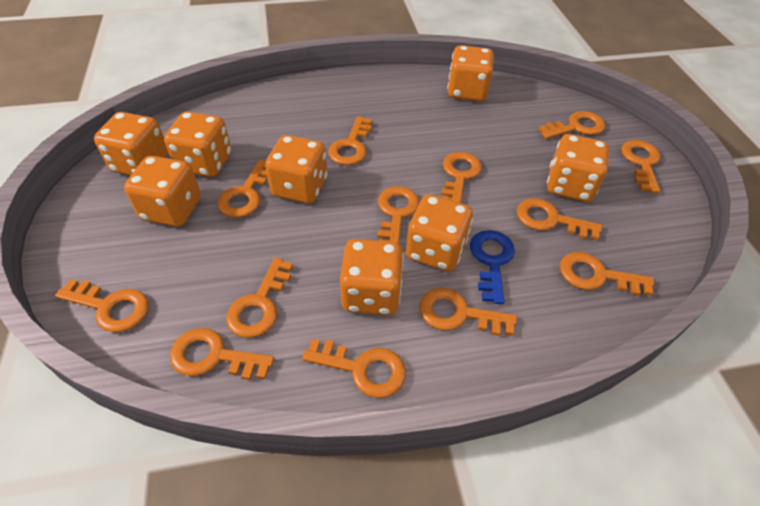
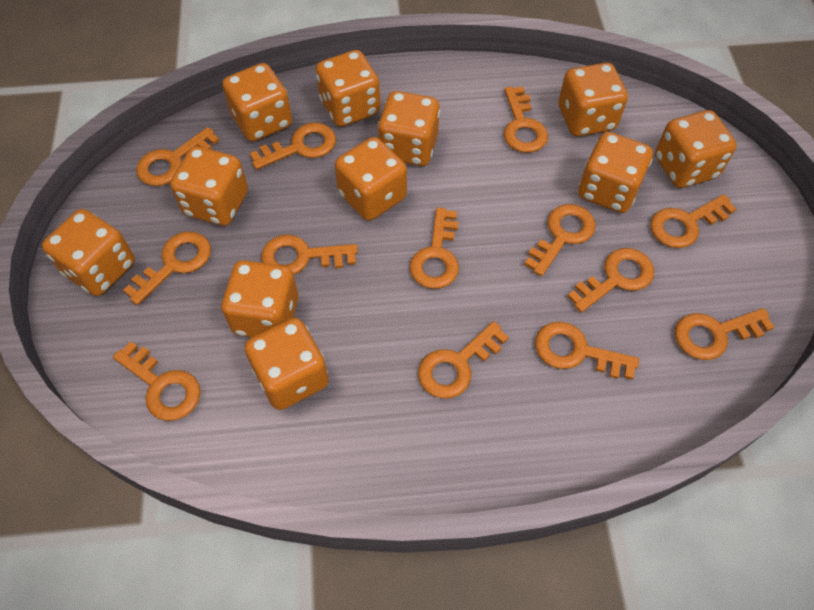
blue key: [470,230,515,304] = 1 -> none = 0
orange dice: [94,112,168,176] [124,156,201,227] [164,111,231,177] [265,135,328,203] [340,239,404,315] [406,194,473,272] [447,45,494,101] [547,134,609,202] = 8 -> [42,209,135,296] [170,146,248,226] [222,63,292,141] [222,260,298,337] [244,318,329,410] [316,50,380,127] [335,137,407,221] [378,91,440,166] [559,63,628,136] [578,132,653,213] [655,110,737,188] = 11

